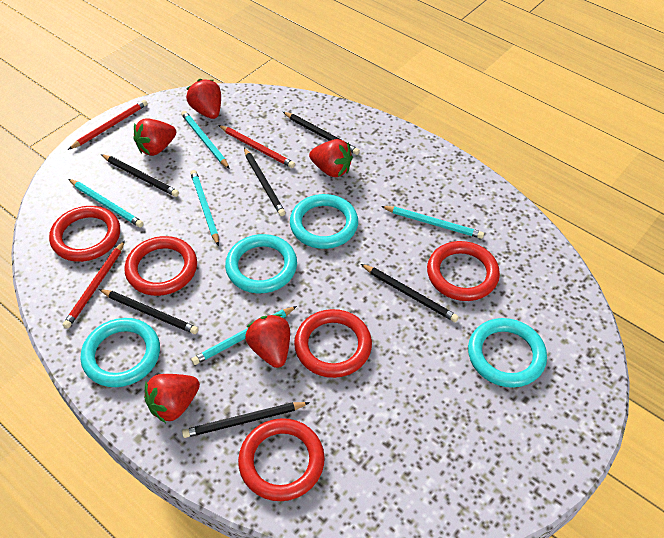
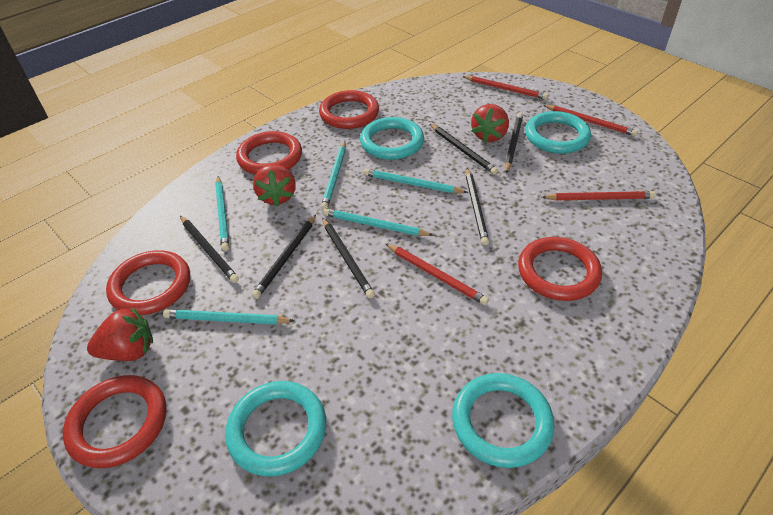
red pencil: [63,241,125,329] [68,100,148,150] [218,125,295,168] = 3 -> [385,243,489,305] [462,76,548,100] [542,191,656,200] [543,105,638,136] = 4
red strawberry: [133,118,176,156] [144,374,200,423] [186,79,221,119] [245,314,290,368] [309,139,353,177] = 5 -> [87,307,153,361] [253,164,295,207] [471,104,509,143] = 3

